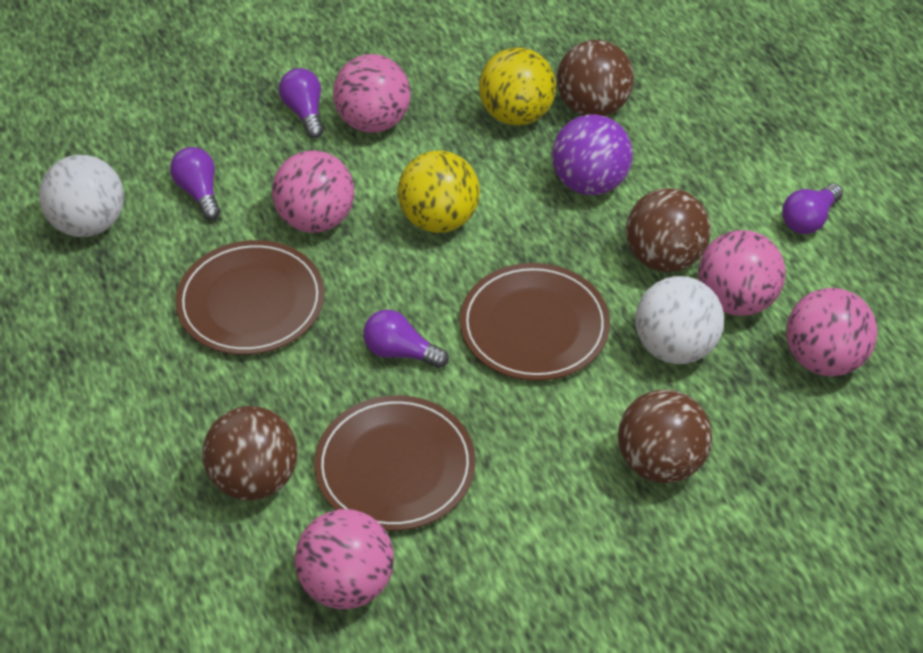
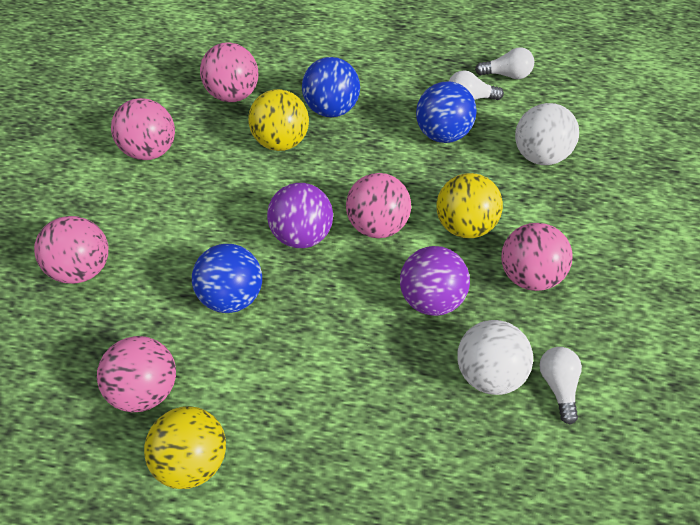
blue ball: none = 0 -> [192,244,262,313] [302,57,360,117] [416,81,477,143] = 3
brown ball: [203,406,298,500] [557,40,634,116] [618,390,712,483] [626,188,711,272] = 4 -> none = 0
brown plate: [175,240,325,355] [314,395,476,531] [460,263,610,381] = 3 -> none = 0
pink ball: [272,150,355,233] [295,509,394,609] [333,54,411,133] [698,230,785,316] [786,288,877,376] = 5 -> [34,216,109,284] [97,336,176,412] [111,98,175,160] [200,42,258,102] [346,173,411,238] [501,223,573,291] = 6
purple ball: [552,114,633,195] = 1 -> [267,183,333,248] [400,246,470,316] = 2
purple light bulb: [170,147,220,220] [279,68,324,138] [363,310,449,368] [782,184,843,234] = 4 -> none = 0
white light bulb: none = 0 -> [449,70,504,100] [475,47,534,79] [540,347,582,425] = 3
yellow ball: [398,150,480,233] [479,47,556,126] = 2 -> [144,406,226,489] [248,89,309,151] [436,173,503,238] = 3

